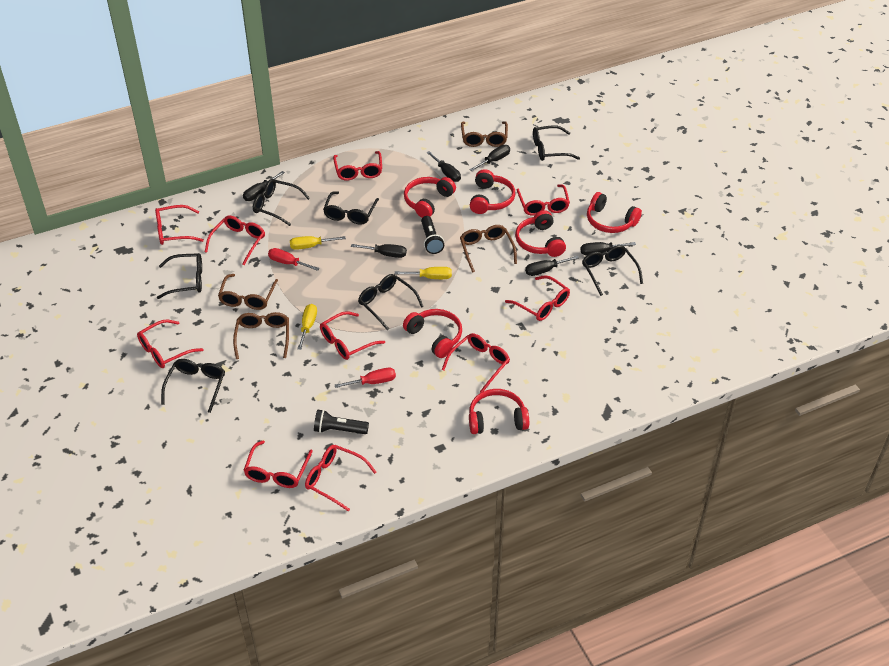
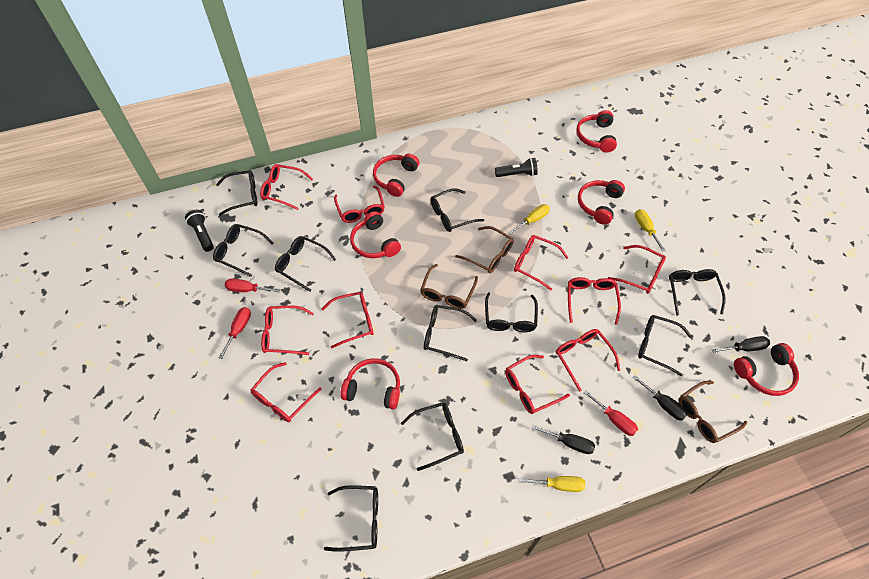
black glasses: [157,253,202,299] [161,359,225,413] [253,179,310,226] [323,191,379,225] [358,274,424,330] [533,125,580,161] [582,245,643,296] = 7 -> [213,224,273,277] [216,170,258,216] [275,236,336,292] [324,485,378,552] [401,402,464,471] [424,305,477,361] [431,188,484,232] [485,293,538,332] [638,315,692,376] [669,269,726,316] = 10
black screwdriver: [243,171,285,201] [351,244,407,258] [426,151,461,182] [469,145,510,171] [525,256,579,276] [580,242,636,256] = 6 -> [531,425,595,454] [632,375,688,421] [711,336,770,353] = 3
brown glasses: [218,274,278,310] [233,312,289,359] [460,225,517,273] [461,121,508,147] = 4 -> [420,264,478,309] [455,226,514,273] [679,381,747,443] = 3
red screwdriver: [268,248,320,271] [335,368,396,388] = 2 -> [218,307,251,359] [225,278,280,292] [583,390,638,436] = 3

